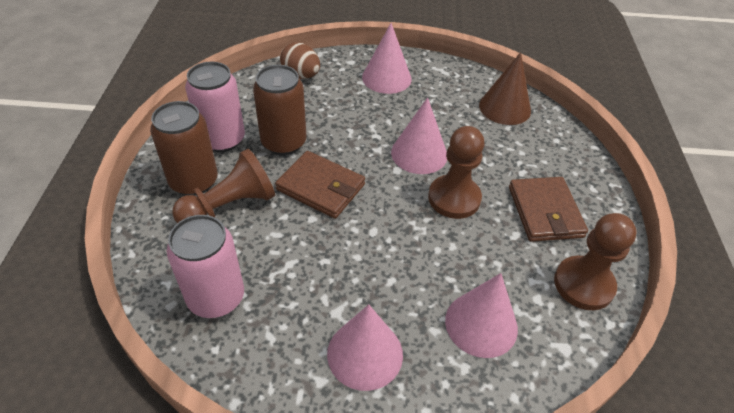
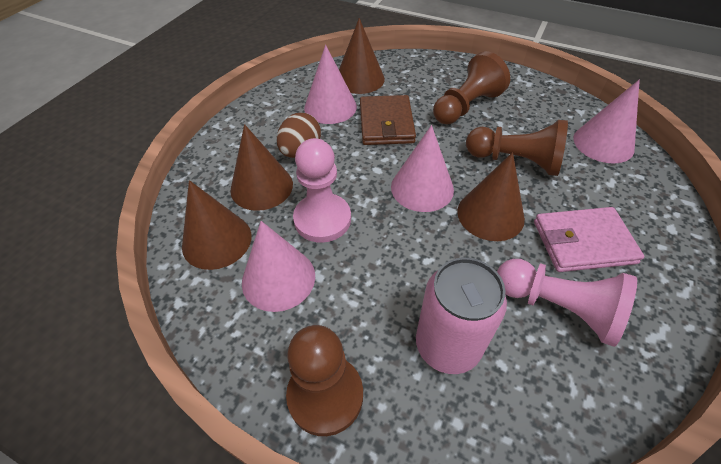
brown can: [150,101,218,196] [253,65,306,155] = 2 -> none = 0
brown cone: [479,52,531,125] = 1 -> [182,180,252,270] [230,124,293,211] [339,18,385,94] [457,152,525,241] = 4
brown wallet: [275,151,365,219] [509,177,588,242] = 2 -> [360,95,416,145] = 1
pink can: [167,215,244,318] [185,62,245,152] = 2 -> [416,258,507,374] = 1
pink pawn: none = 0 -> [293,138,351,243] [497,259,637,347] = 2
pink wallet: none = 0 -> [534,207,644,272] = 1

